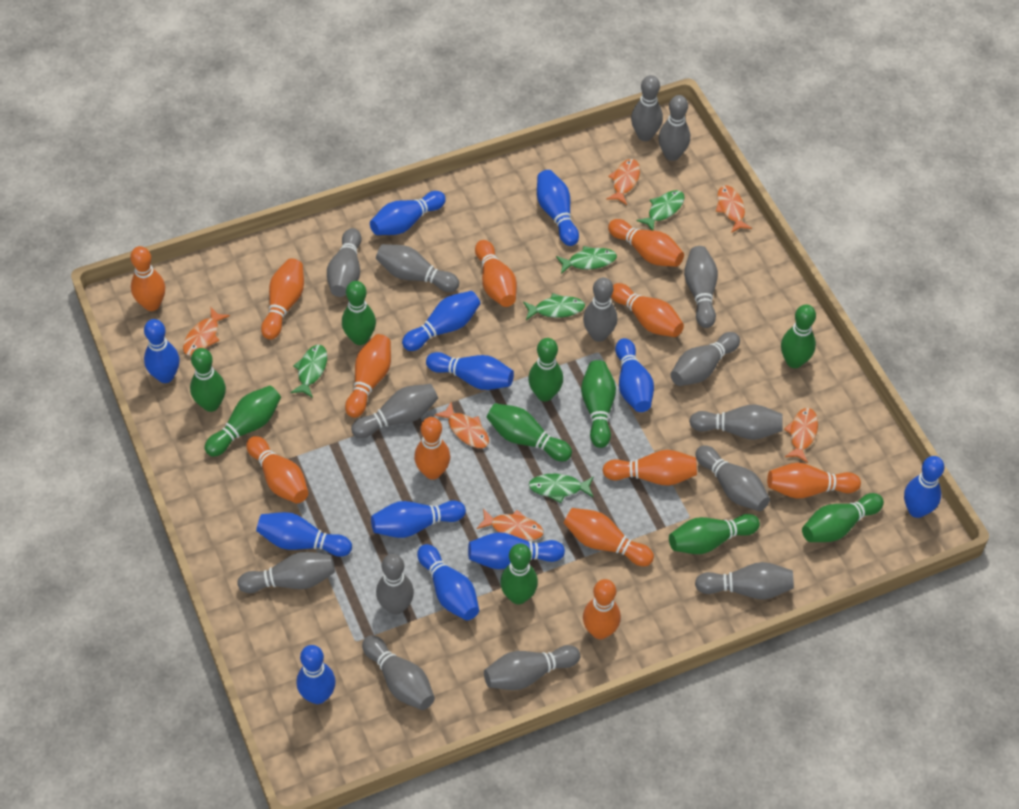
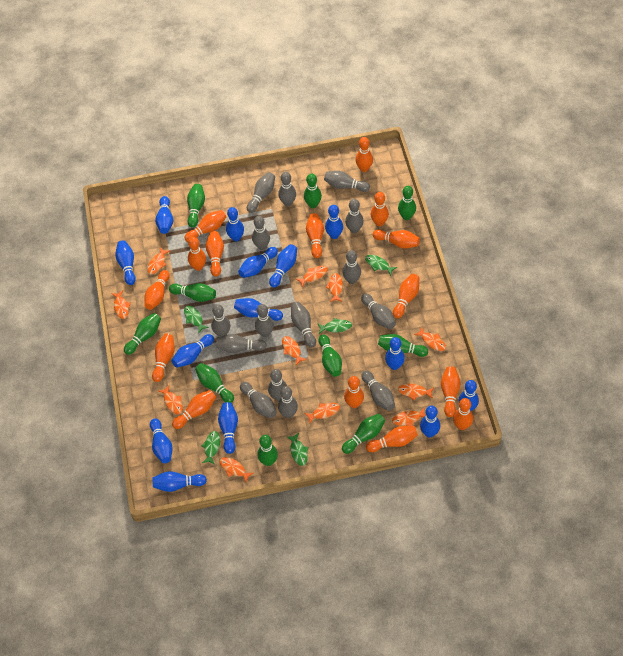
blue bowling pin: [144,319,180,383] [256,512,352,557] [297,645,336,704] [370,191,446,235] [371,500,466,538] [402,291,481,351] [417,544,479,621] [426,352,514,390] [468,532,565,569] [537,170,579,246] [615,338,654,412] [904,456,945,518] = 12 -> [115,241,136,285] [150,418,173,463] [153,471,207,492] [155,196,173,234] [172,334,214,368] [218,402,238,454] [226,207,244,241] [234,298,283,321] [238,247,278,278] [269,244,297,288] [325,205,343,239] [385,337,405,370] [420,406,440,437] [459,380,479,411] = 14
orange bowling pin: [130,246,165,311] [246,436,308,503] [261,258,304,340] [345,334,391,418] [414,417,450,480] [475,240,517,307] [564,508,654,566] [583,579,621,639] [602,450,697,486] [608,219,684,267] [611,283,684,337] [767,463,861,499] = 12 -> [144,270,170,310] [152,334,175,382] [172,390,216,429] [184,210,226,242] [188,237,206,271] [206,231,224,277] [306,213,324,258] [344,376,364,408] [356,137,373,172] [366,426,418,452] [371,192,389,226] [373,229,420,248] [393,274,419,318] [441,366,461,417] [453,398,473,430] = 15
orange fish: [183,308,230,356] [434,402,489,448] [477,508,544,541] [606,159,640,205] [716,185,752,233] [784,408,818,463] = 6 -> [111,291,131,319] [148,248,170,274] [159,385,183,414] [220,457,253,482] [282,336,307,365] [296,266,328,287] [304,403,340,424] [326,273,343,302] [392,408,426,426] [398,384,434,401] [414,327,446,351] = 11

